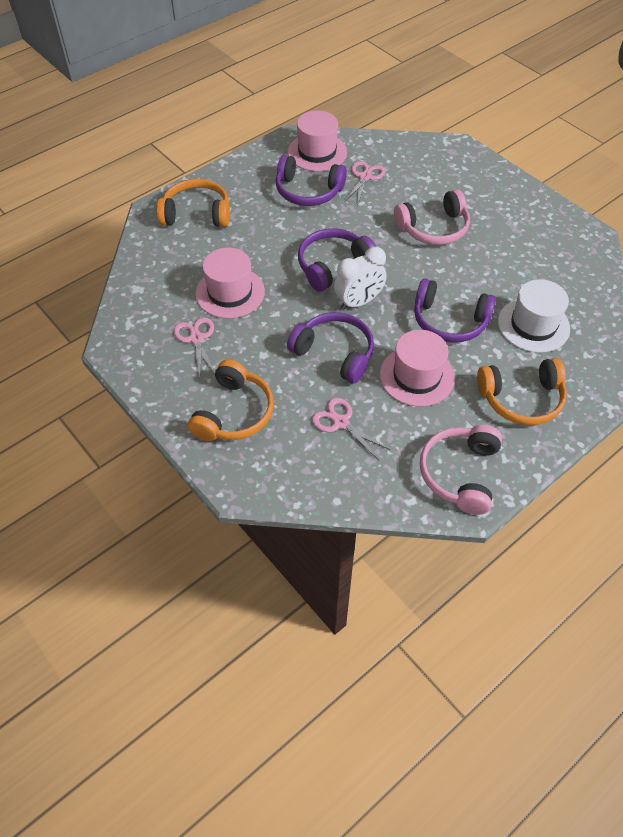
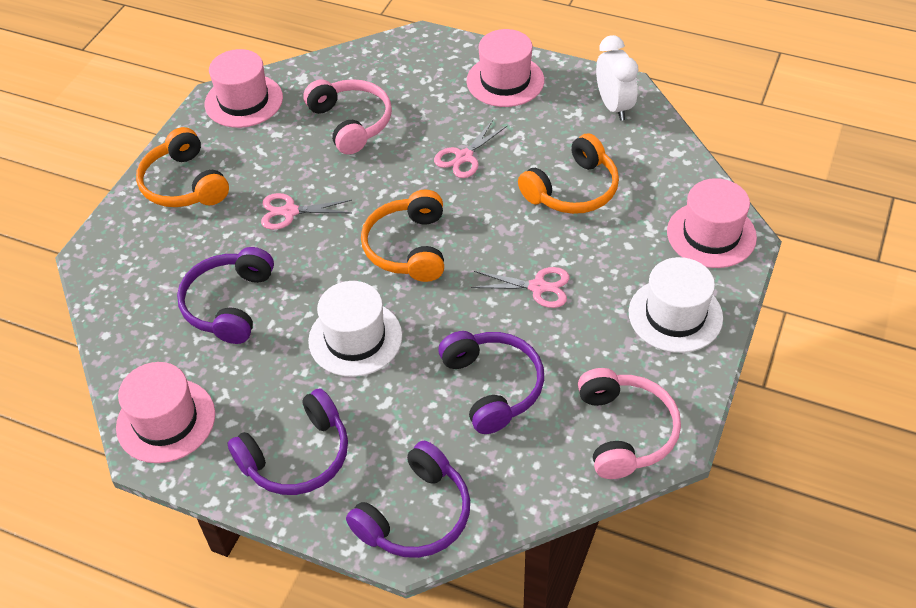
pink hat: [195,248,265,318] [288,111,347,171] [380,330,455,406] = 3 -> [116,362,215,463] [205,49,283,128] [466,29,544,107] [667,178,757,268] = 4
white hat: [498,279,570,353] = 1 -> [308,281,402,377] [629,257,723,353] = 2

